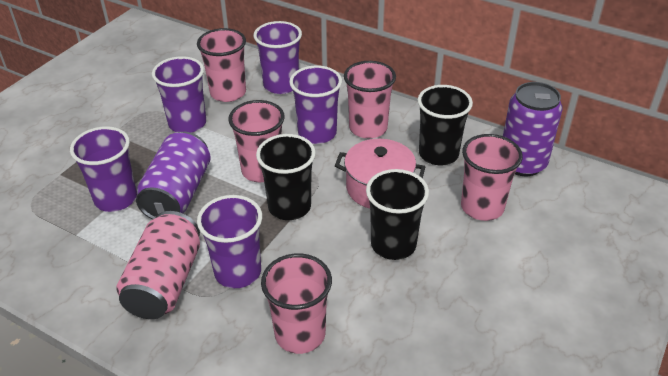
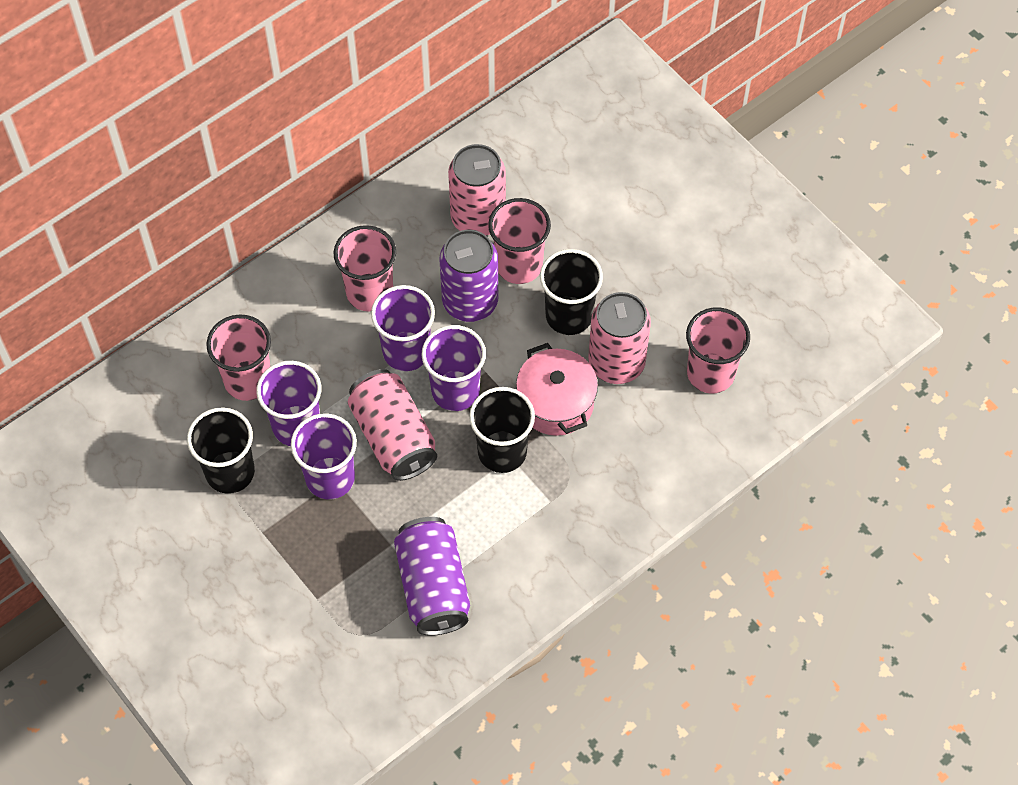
pink can: [116,211,200,319] = 1 -> [348,369,437,481] [448,144,506,235] [588,292,651,384] = 3
pink cup: [197,28,246,102] [228,100,284,182] [261,253,332,354] [344,61,396,138] [461,134,523,221] = 5 -> [206,315,271,401] [334,225,396,312] [488,198,551,284] [686,308,750,393] = 4
purple cup: [70,126,137,212] [152,56,206,133] [197,195,262,288] [254,21,302,94] [289,65,342,144] = 5 -> [256,361,321,446] [291,413,357,499] [371,285,435,371] [421,325,486,411] = 4

